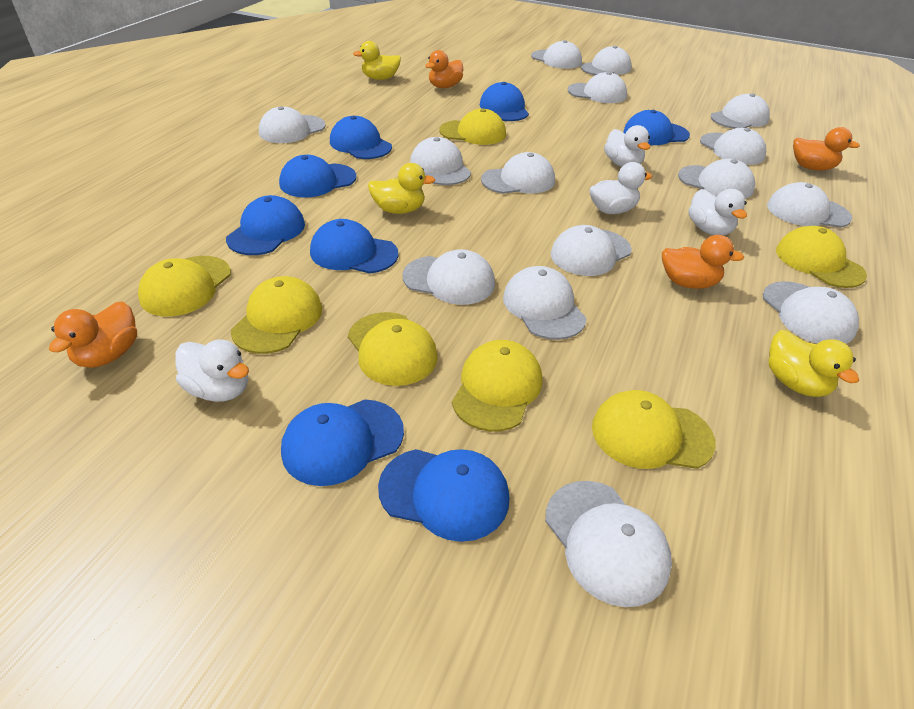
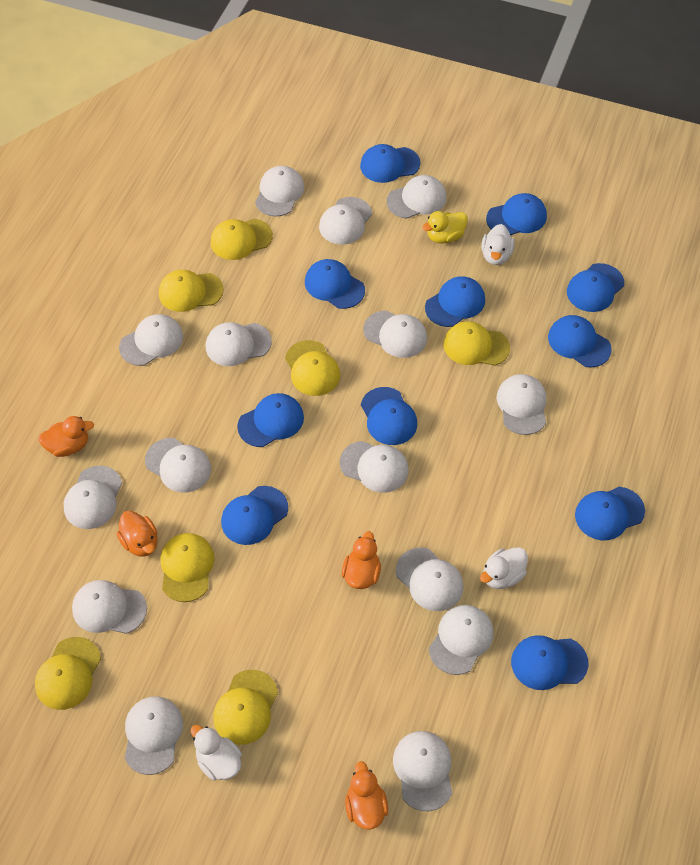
blue cap: [226,195,305,255] [279,155,356,197] [281,399,404,486] [310,219,398,274] [330,116,392,159] [378,449,509,542] [480,82,529,121] [623,110,690,145] = 8 -> [221,486,288,545] [237,393,304,447] [305,259,365,309] [360,144,420,183] [361,387,417,445] [425,276,485,327] [486,193,547,235] [511,635,588,690] [548,315,612,368] [567,263,624,312] [575,487,645,540] = 11
white duck: [176,339,249,402] [589,162,652,214] [604,125,650,167] [689,189,747,236] = 4 -> [191,725,242,781] [480,547,528,589] [481,224,515,265] = 3
yellow duck: [353,41,401,80] [368,163,435,214] [769,330,859,397] = 3 -> [422,211,468,244] = 1

